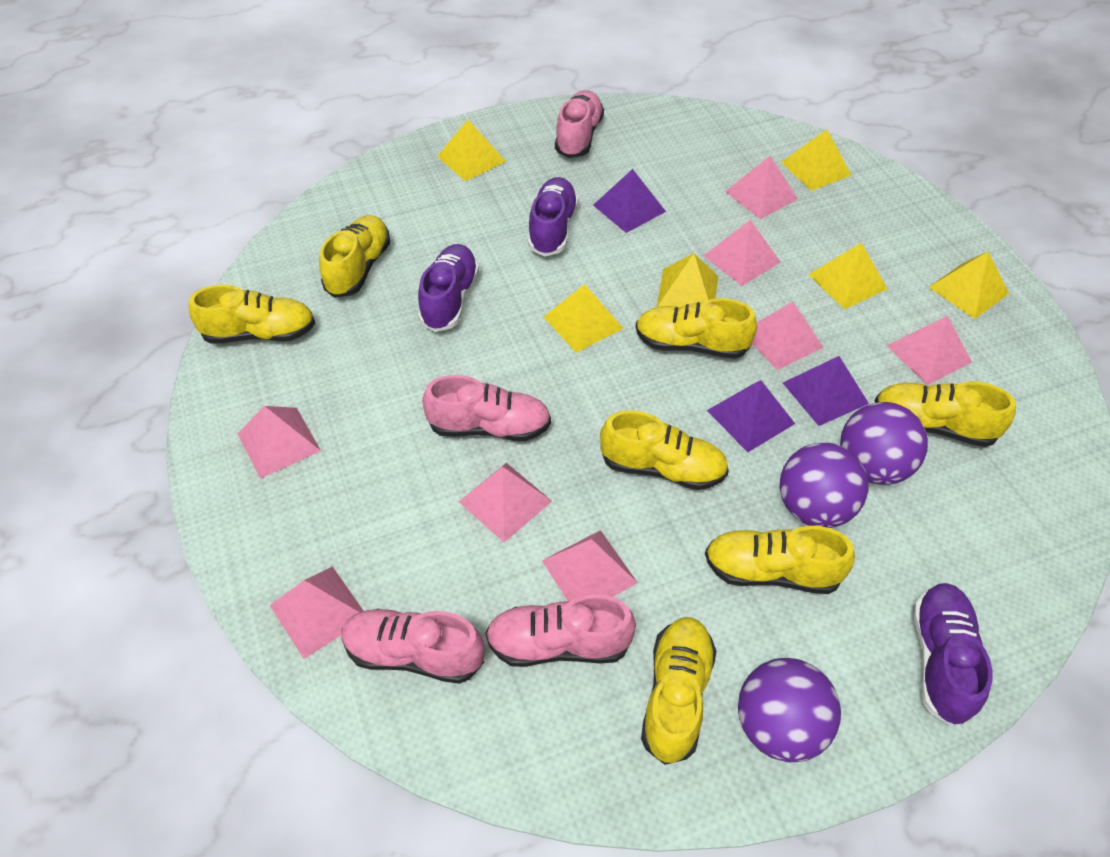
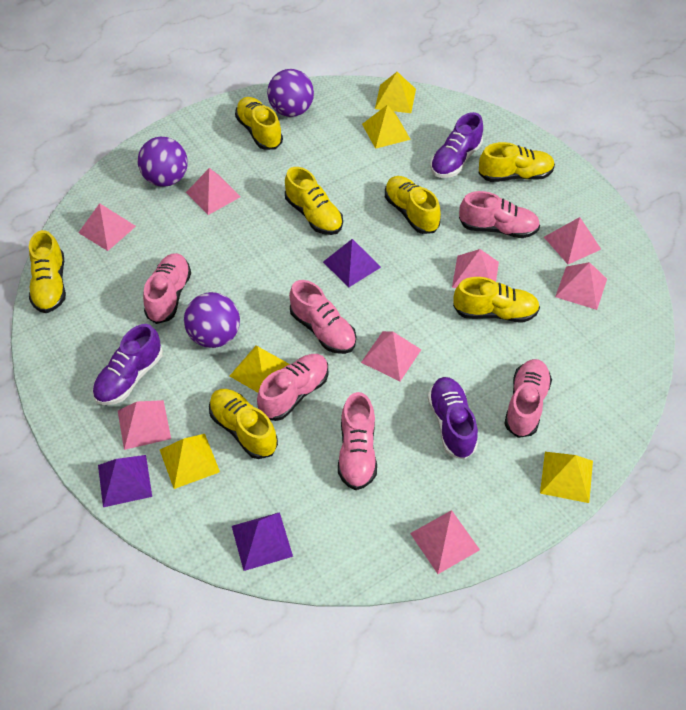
pink shoe: [341,609,484,684] [422,375,551,441] [486,594,636,667] [555,90,604,158] = 4 -> [143,253,191,324] [257,354,328,421] [289,280,356,354] [338,392,377,490] [459,191,540,238] [504,359,552,438] = 6
yellow pyramid: [437,120,506,181] [544,284,623,353] [657,253,718,307] [781,129,851,191] [808,243,888,309] [929,252,1009,319] = 6 -> [160,434,220,489] [230,346,290,392] [362,104,411,149] [375,72,416,113] [540,452,593,503] = 5

